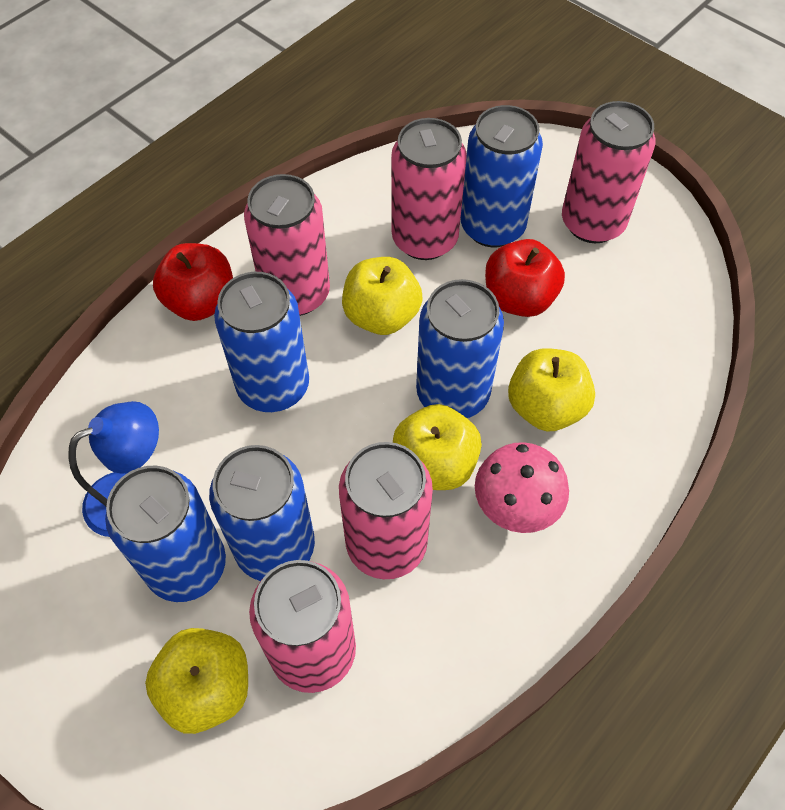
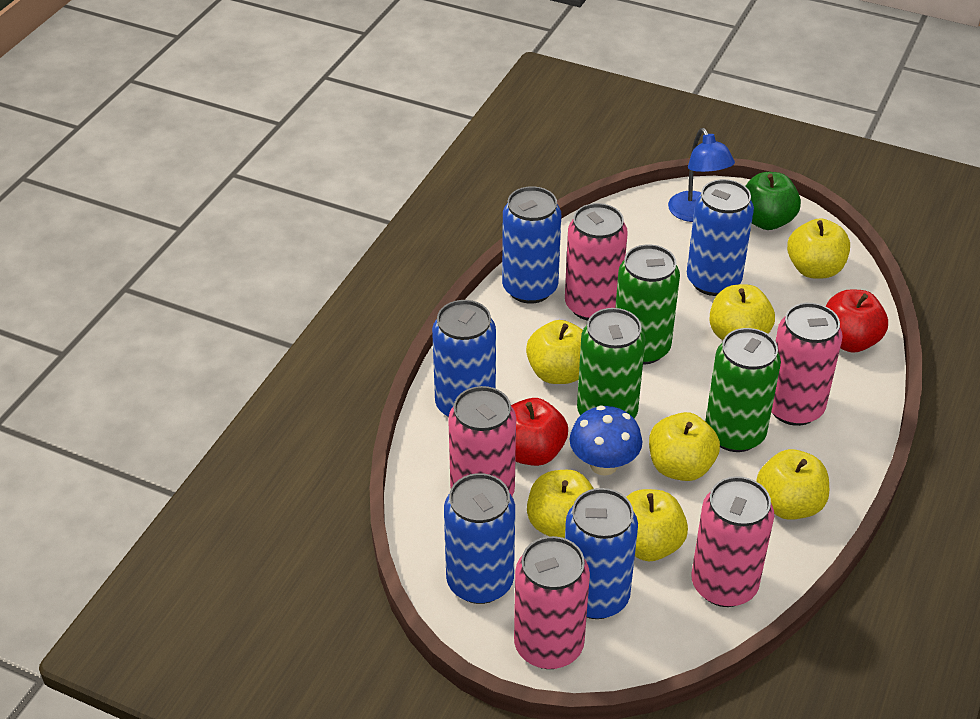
blue mushroom: none = 0 -> [570,406,642,476] = 1
green apple: none = 0 -> [746,172,801,230] = 1
green can: none = 0 -> [577,308,646,418] [615,244,680,365] [705,328,781,452] = 3
pink mushroom: [475,442,569,533] = 1 -> none = 0
yellow apple: [145,628,248,734] [342,257,423,335] [393,404,482,490] [508,348,595,431] = 4 -> [526,320,583,384] [527,470,594,538] [626,489,688,561] [649,412,720,481] [709,284,775,340] [756,449,829,520] [787,218,850,279] = 7

